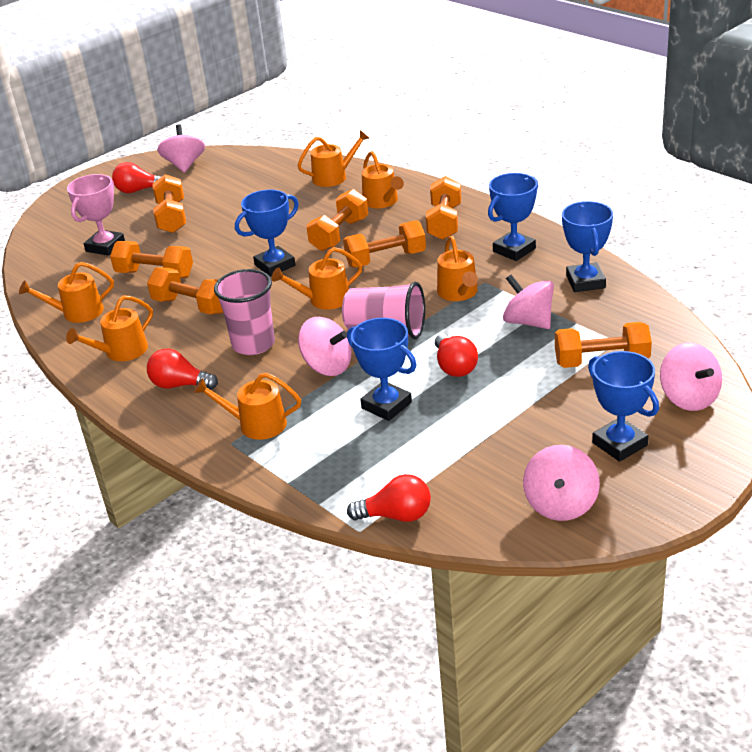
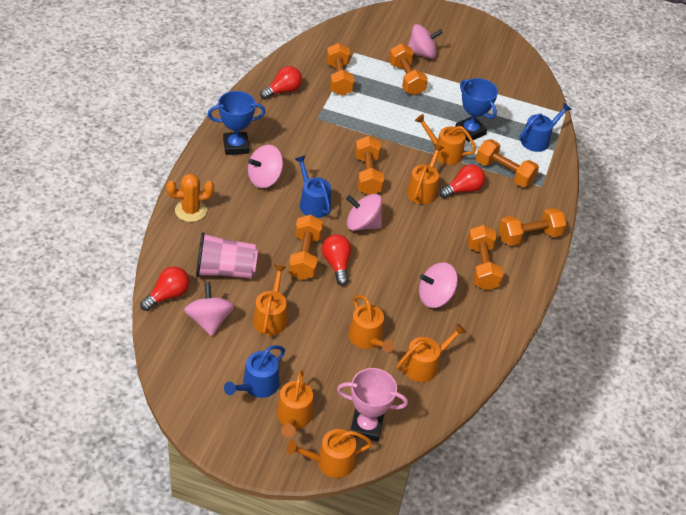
blue trophy: [235,190,299,277] [347,318,417,421] [488,173,538,261] [562,201,613,292] [588,351,659,462] = 5 -> [207,91,266,155] [455,78,498,142] = 2
blue watering can: none = 0 -> [224,345,285,398] [295,155,331,218] [519,103,572,152] = 3
orange cactus: none = 0 -> [166,174,214,222] = 1
pink cup: [214,269,275,355] [342,282,425,339] = 2 -> [196,232,258,279] = 1

